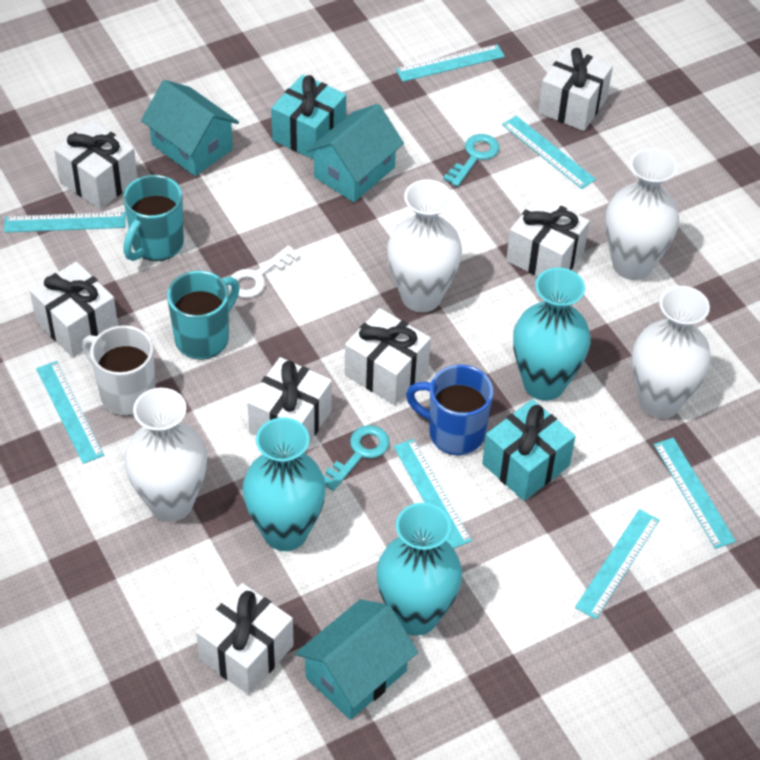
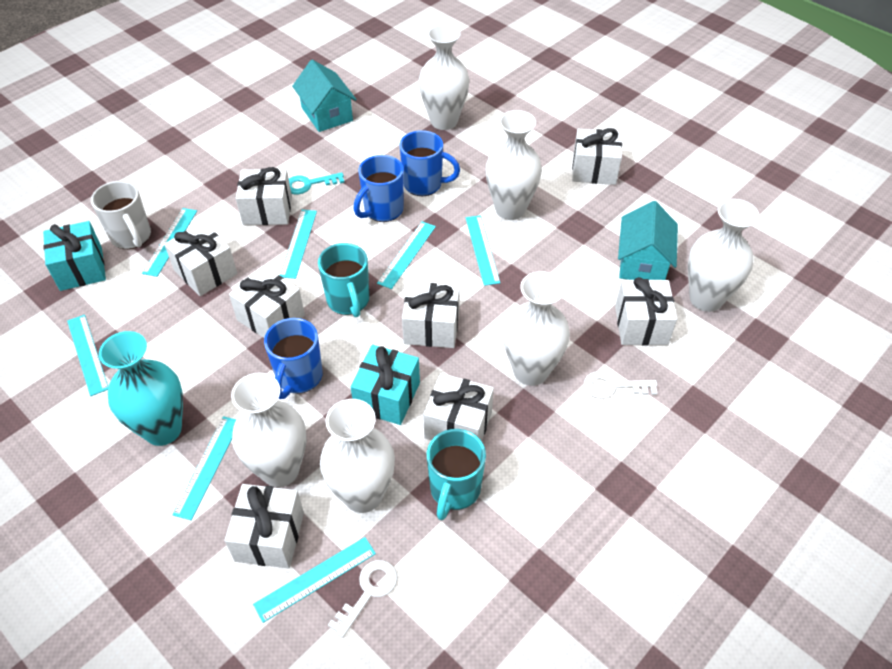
blue mug: [406,364,494,455] = 1 -> [264,318,322,399] [353,155,404,222] [399,130,460,196] = 3
turquoise house: [141,80,239,176] [296,599,418,720] [306,104,404,202] = 3 -> [292,60,357,132] [618,201,678,280] = 2
turquoise key: [322,425,390,491] [443,134,499,187] = 2 -> [289,172,344,194] = 1
turquoise vase: [242,417,326,551] [377,503,462,636] [513,267,591,401] = 3 -> [99,331,183,446] = 1
white gift: [30,261,118,358] [54,121,138,209] [196,583,294,695] [247,357,332,443] [345,308,431,405] [506,196,590,277] [538,48,613,131] = 7 -> [164,222,237,296] [224,484,304,568] [229,266,305,338] [236,167,292,225] [402,282,460,348] [423,373,494,441] [572,128,622,185] [615,277,677,346] = 8
white key: [228,246,300,298] = 1 -> [328,560,398,638] [584,371,657,399] = 2
white vase: [124,388,207,522] [387,179,462,312] [605,148,679,280] [632,286,711,419] = 4 -> [231,373,306,487] [320,399,395,513] [419,24,469,130] [486,110,542,220] [503,271,570,386] [688,199,759,312] = 6

